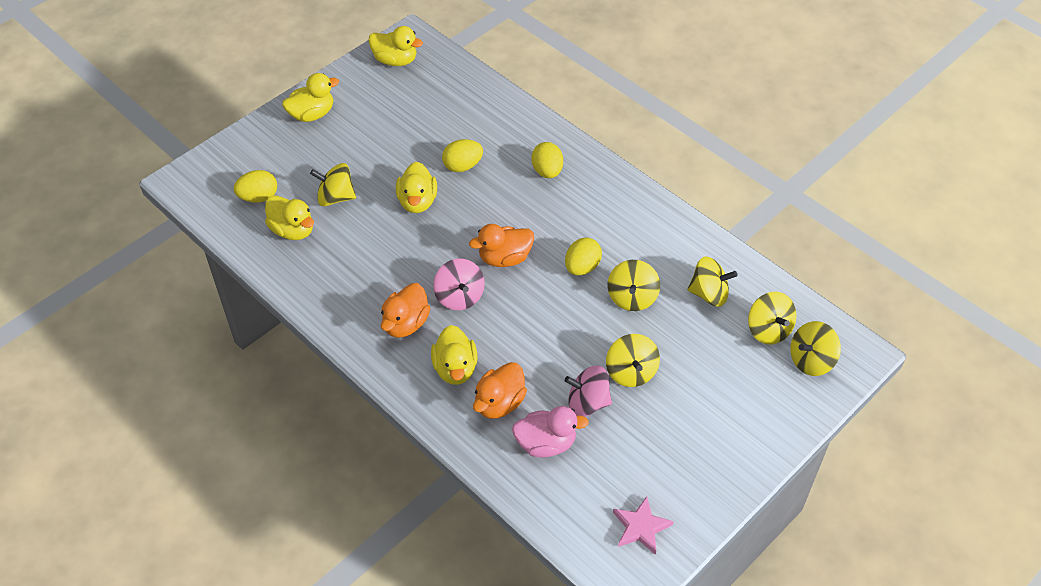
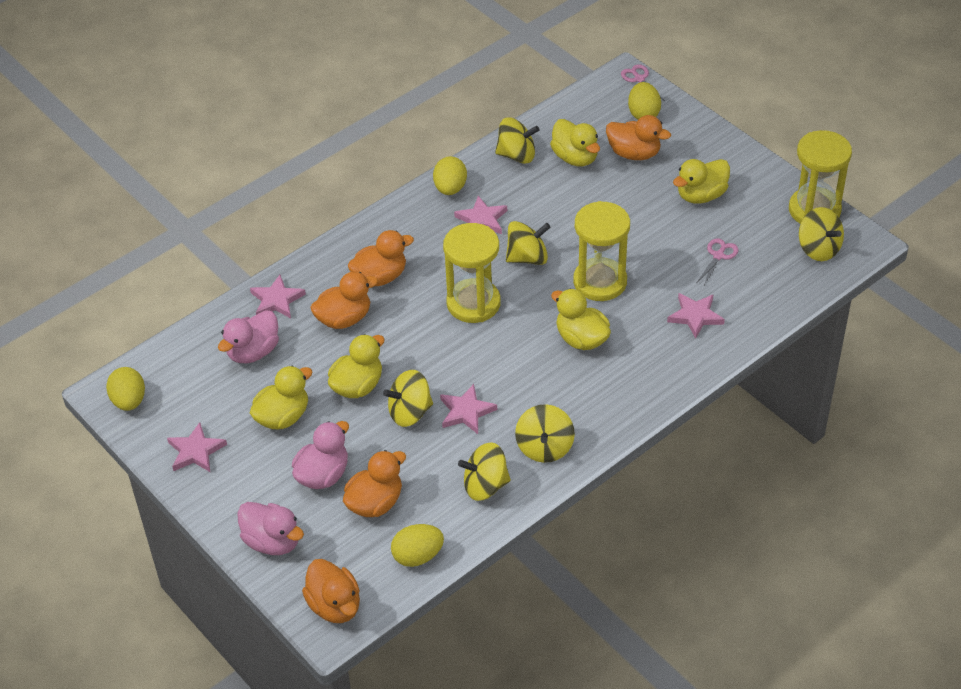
orange duck: [381,283,430,338] [469,224,534,267] [473,362,527,419] = 3 -> [302,559,360,623] [311,272,378,329] [343,450,406,517] [348,230,414,286] [606,115,671,160] = 5
pink duck: [512,406,589,458] = 1 -> [218,310,279,363] [237,502,304,555] [292,421,349,489] = 3
pink scissors: none = 0 -> [621,64,665,101] [697,238,738,285] = 2
pink spinning top: [433,259,485,310] [565,365,612,417] = 2 -> none = 0
pink star: [613,496,674,555] = 1 -> [167,422,227,472] [250,275,306,318] [440,384,497,434] [454,196,507,234] [667,293,725,339] = 5
yellow hourglass: none = 0 -> [443,223,501,323] [573,201,630,301] [789,130,852,224] = 3

